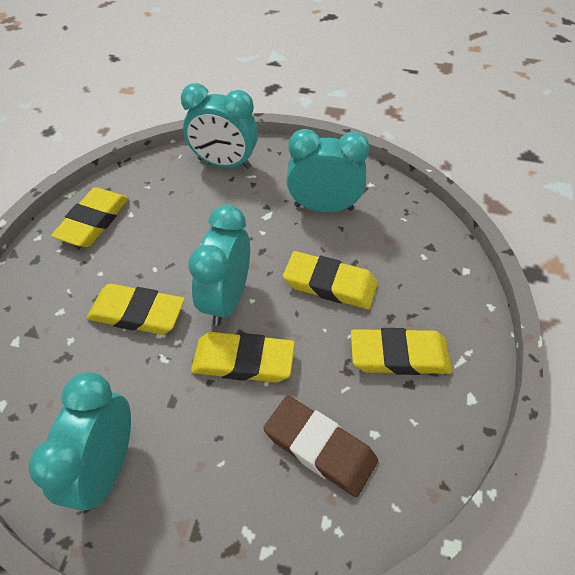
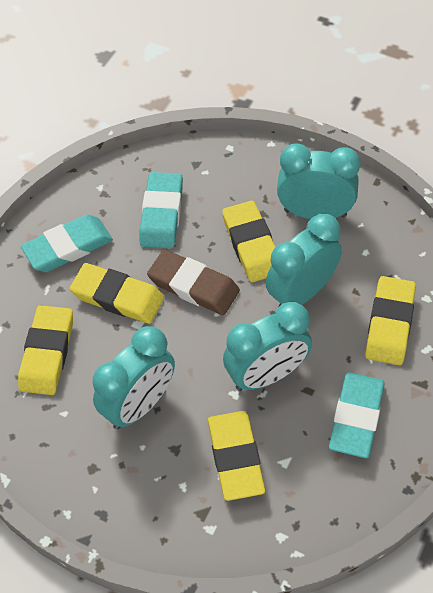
turquoise eraser: none = 0 -> [21,214,113,272] [139,172,183,248] [329,372,385,458] = 3

